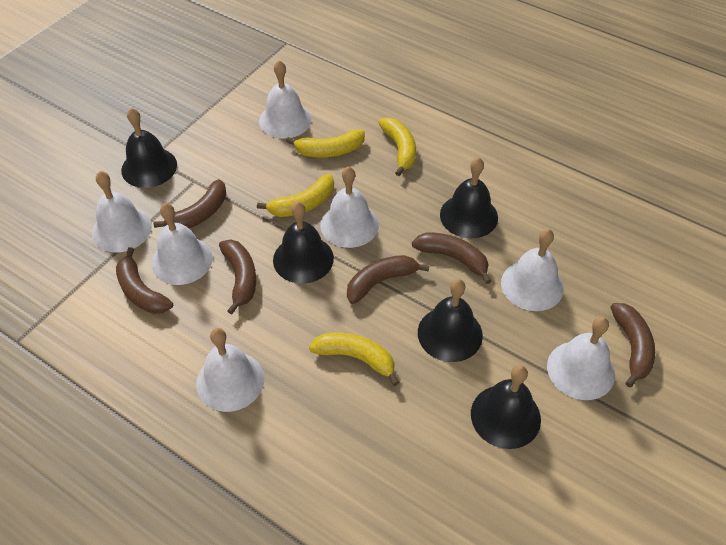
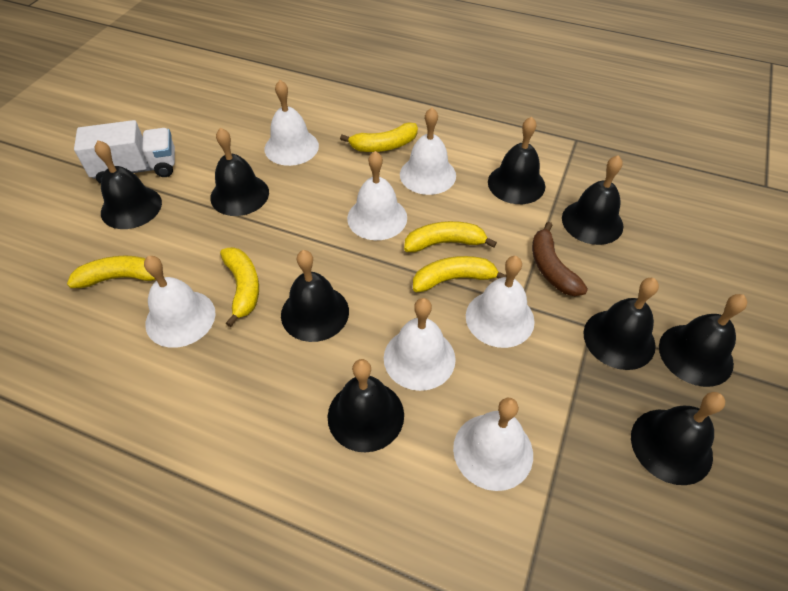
black bell: [121,108,177,188] [273,202,334,284] [418,279,483,362] [440,157,498,238] [471,365,541,449] = 5 -> [95,140,162,229] [210,128,269,216] [281,250,349,342] [328,359,404,452] [488,116,545,204] [562,155,623,245] [583,278,659,370] [631,392,725,485] [659,294,747,387] = 9
brown banana: [116,247,173,314] [154,179,226,229] [219,239,256,314] [347,255,429,304] [412,233,491,284] [610,303,655,388] = 6 -> [532,222,588,296] = 1
white truck: none = 0 -> [74,120,175,184] = 1
yellow banana: [257,174,334,217] [286,130,365,158] [309,333,400,386] [378,117,416,176] = 4 -> [67,256,156,288] [220,247,259,327] [340,122,418,152] [404,221,497,252] [413,256,506,292] = 5

